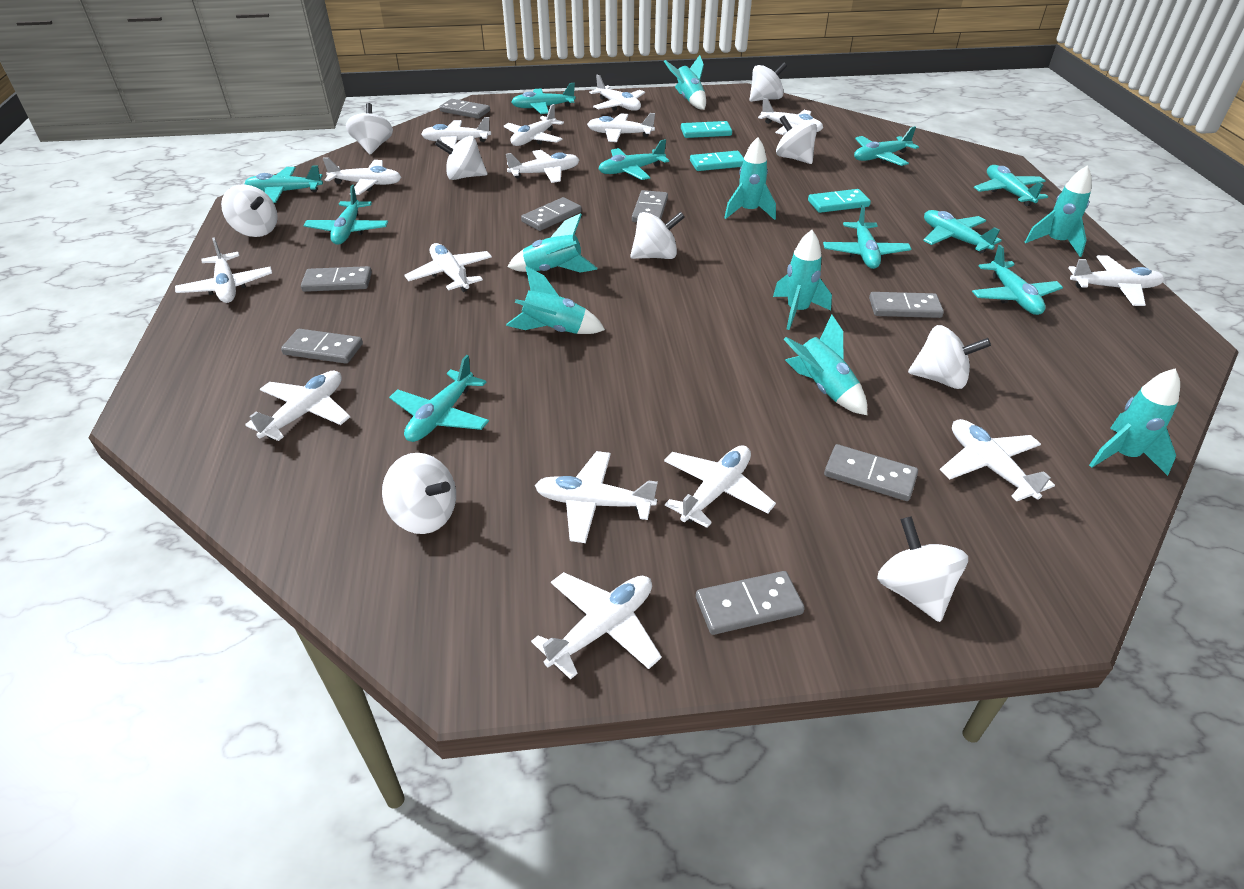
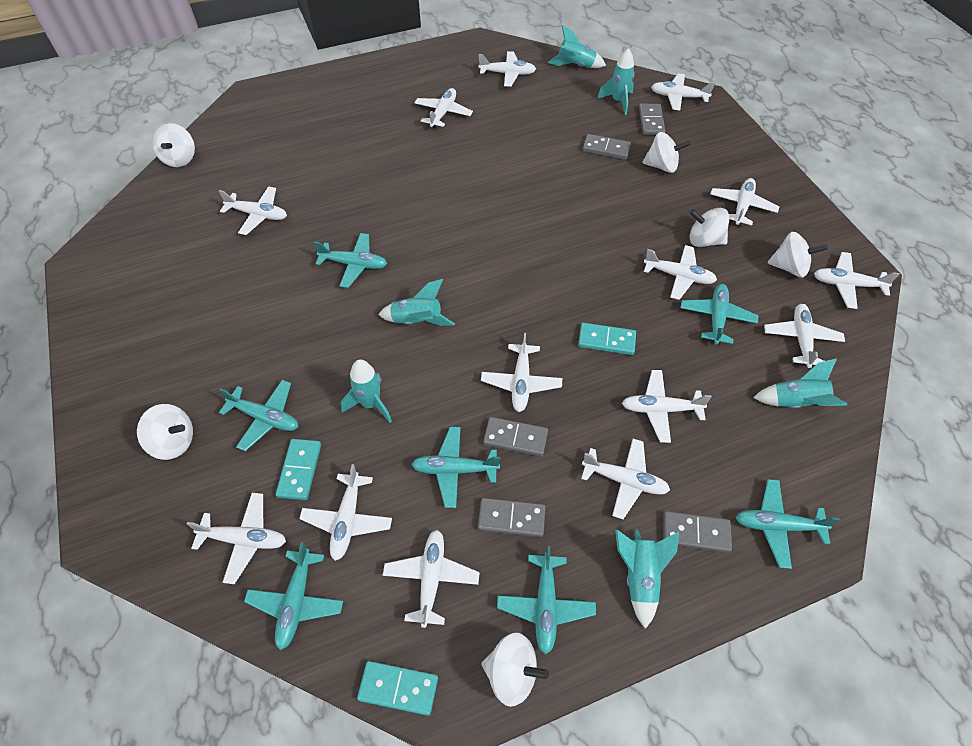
grey domino: [281,329,363,364] [301,266,372,292] [439,99,490,119] [521,197,582,231] [632,190,668,222] [696,571,805,635] [824,444,918,501] [869,292,944,318] = 8 -> [478,498,546,537] [483,417,548,456] [583,134,631,160] [639,104,665,135] [663,511,732,553] = 5
turquoise plane: [244,165,323,203] [303,185,388,245] [389,355,489,442] [511,83,576,114] [598,139,669,180] [823,205,911,269] [854,126,919,166] [923,210,1002,253] [972,245,1063,315] [974,165,1048,206] = 10 -> [219,380,298,451] [244,542,343,650] [314,233,387,288] [411,427,500,508] [497,546,596,655] [681,284,758,344] [735,479,840,569] = 7
turquoise rocket: [506,266,605,334] [508,213,598,273] [664,55,706,110] [724,137,776,220] [773,230,832,330] [783,314,867,415] [1025,165,1092,257] [1089,368,1180,476] = 8 -> [341,359,392,423] [378,279,455,326] [548,25,606,68] [597,48,635,115] [615,529,679,629] [753,358,847,408] = 6
white plane: [175,237,272,303] [245,371,350,441] [323,157,401,195] [404,243,492,292] [421,117,491,149] [504,104,564,146] [506,150,579,183] [531,572,662,680] [535,451,658,543] [587,113,655,142] [589,74,645,111] [664,446,776,528] [758,98,823,135] [940,419,1055,501] [1069,255,1164,306] = 15 -> [187,493,286,584] [219,186,287,235] [299,464,392,561] [383,530,480,628] [414,88,473,128] [478,51,536,87] [481,333,562,412] [581,439,670,519] [622,370,712,443] [644,245,717,300] [651,73,715,111] [710,178,779,225] [764,304,845,368] [814,252,900,309] = 14
white spinning top: [221,184,278,237] [346,103,393,154] [382,453,456,534] [435,136,487,180] [630,212,685,259] [749,63,787,102] [776,116,817,164] [877,516,968,622] [908,325,991,389] = 9 -> [137,404,193,460] [152,123,195,167] [481,633,549,707] [642,132,691,173] [690,208,729,247] [768,232,828,278] = 6

